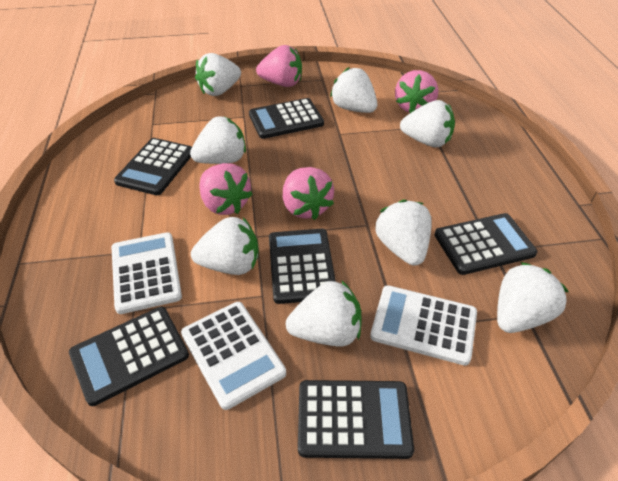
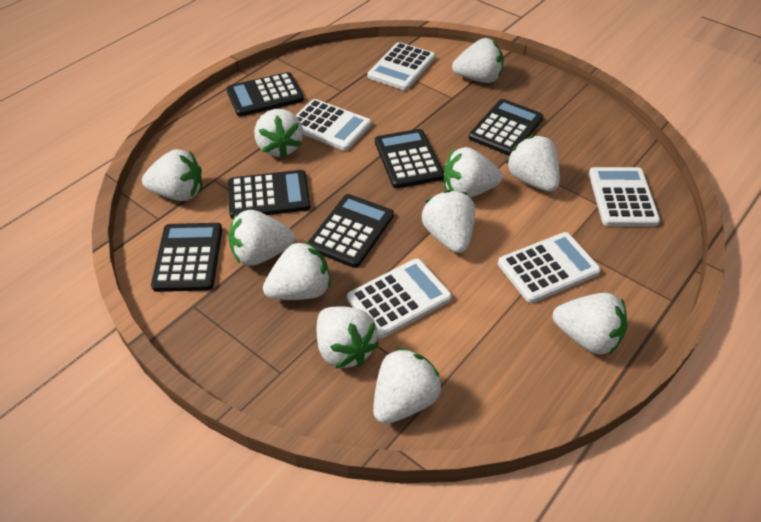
pink strawberry: [199,163,253,215] [256,45,302,87] [283,167,334,220] [395,70,438,113] = 4 -> none = 0
white calculator: [111,232,182,314] [181,302,286,410] [370,285,477,366] = 3 -> [296,99,371,151] [347,258,452,339] [368,42,435,90] [498,232,601,303] [589,167,660,226] = 5
white strawberry: [190,116,246,164] [191,217,259,275] [195,53,241,96] [286,281,362,346] [330,67,377,113] [375,199,432,266] [400,100,455,147] [497,262,569,333] = 8 -> [142,149,202,201] [229,210,295,266] [254,109,303,158] [263,241,331,300] [316,306,379,369] [373,347,442,424] [422,190,475,253] [444,147,503,198] [452,38,504,83] [506,135,560,192] [553,293,627,355] = 11

